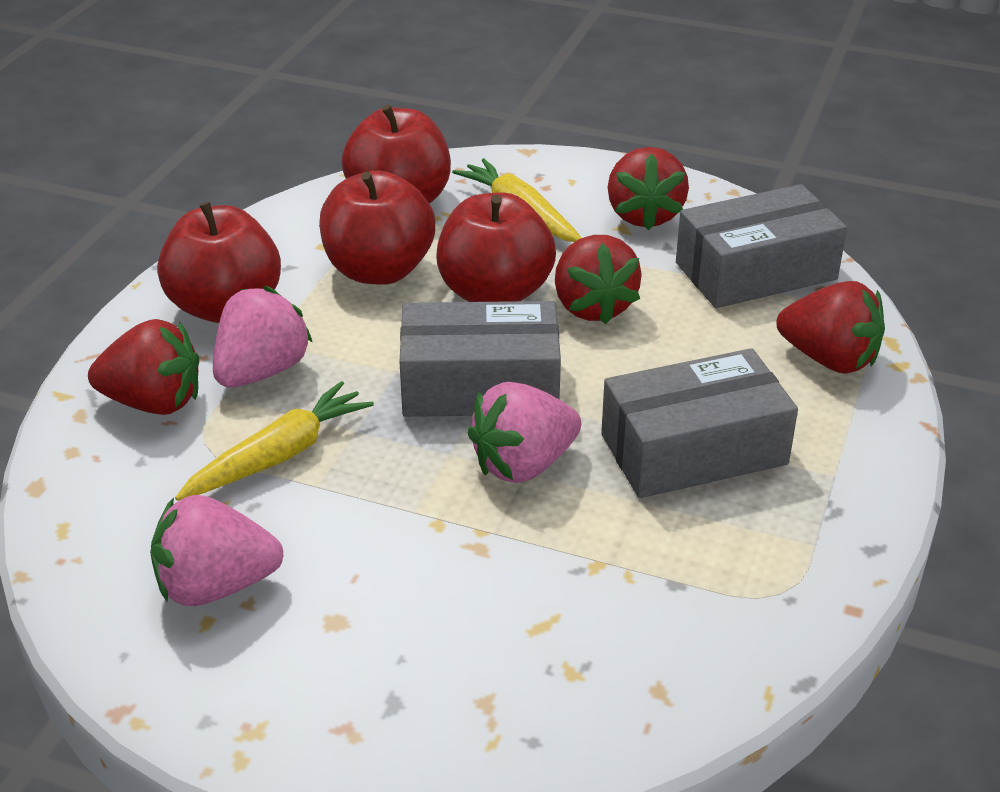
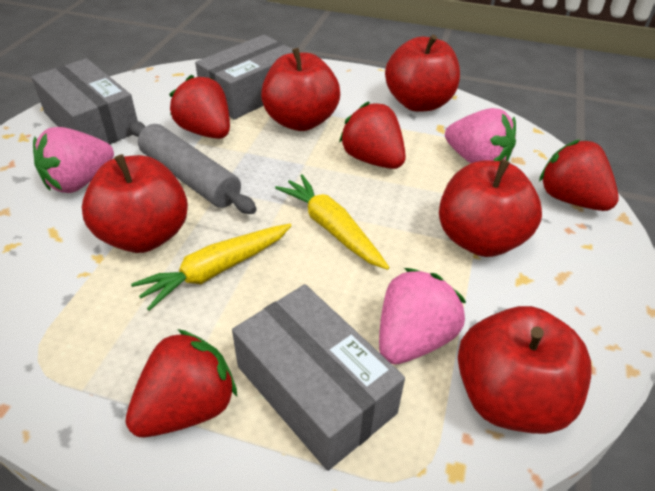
grey rolling pin: none = 0 -> [129,121,257,214] = 1
red apple: [157,202,281,323] [319,171,435,285] [342,104,451,203] [436,193,556,302] = 4 -> [82,154,188,253] [261,48,340,131] [385,35,460,112] [439,159,542,257] [458,306,592,434] = 5

